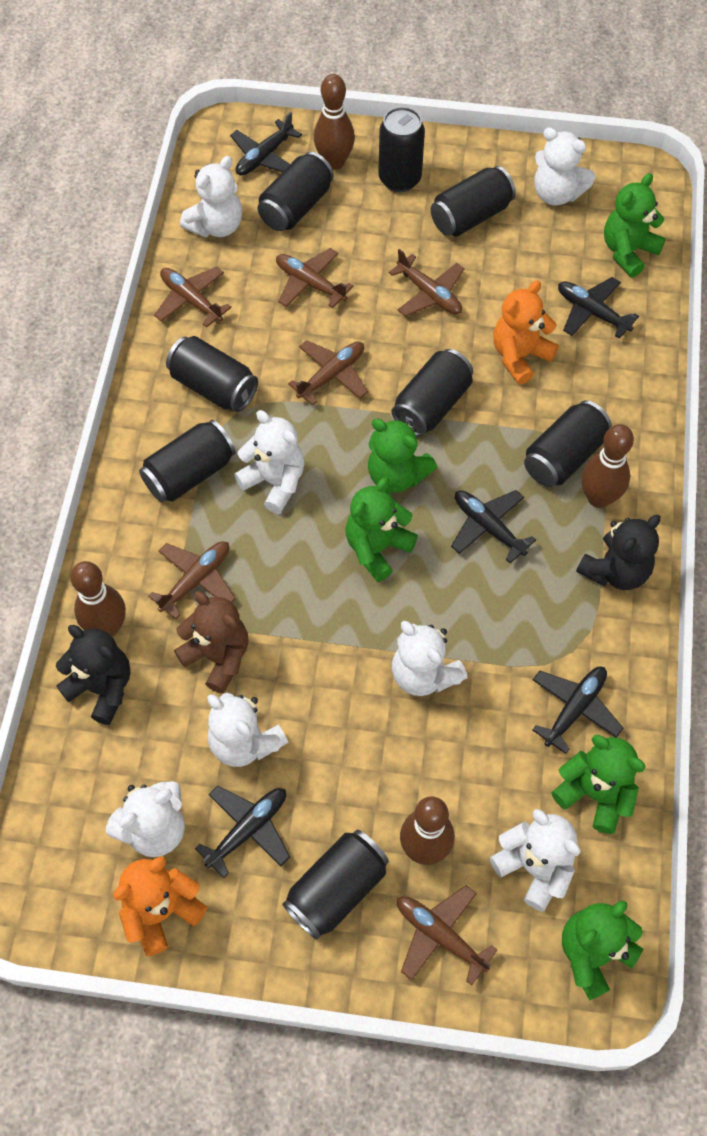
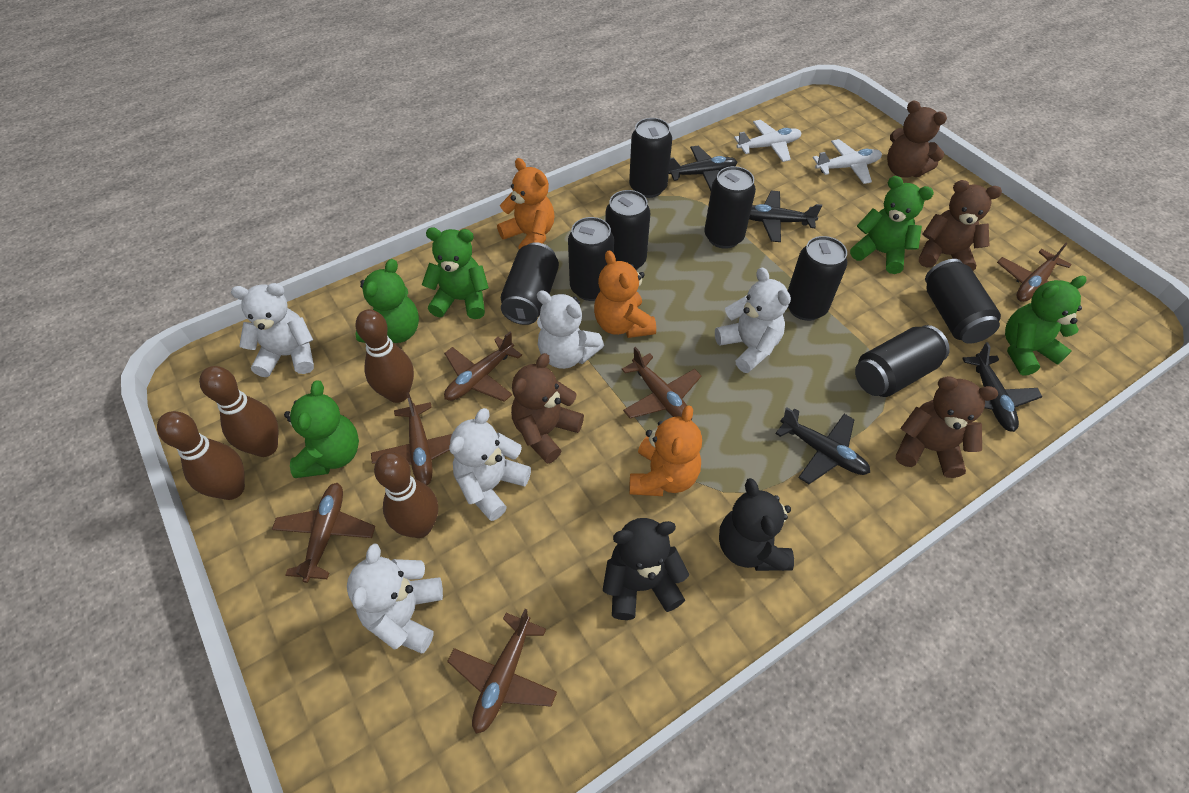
black plane: [195,786,290,878] [230,112,302,176] [451,490,536,563] [532,667,623,754] [558,277,639,339] = 5 -> [669,145,738,191] [749,191,822,242] [775,408,870,484] [962,342,1042,432] = 4
brown teddy bear: [174,591,248,694] = 1 -> [511,353,584,464] [887,101,947,178] [896,376,998,478] [919,180,1002,271] = 4
orange teddy bear: [113,857,207,956] [493,280,559,385] = 2 -> [497,158,554,249] [594,250,656,338] [629,405,702,496] = 3
white plane: none = 0 -> [734,120,801,162] [813,139,882,184] = 2
white teddy bear: [106,781,185,857] [180,156,242,237] [207,693,288,767] [234,410,305,514] [392,621,467,696] [490,809,581,912] [534,127,595,206] = 7 -> [231,283,314,377] [347,544,443,653] [449,408,531,521] [537,290,604,369] [715,268,791,373] = 5

